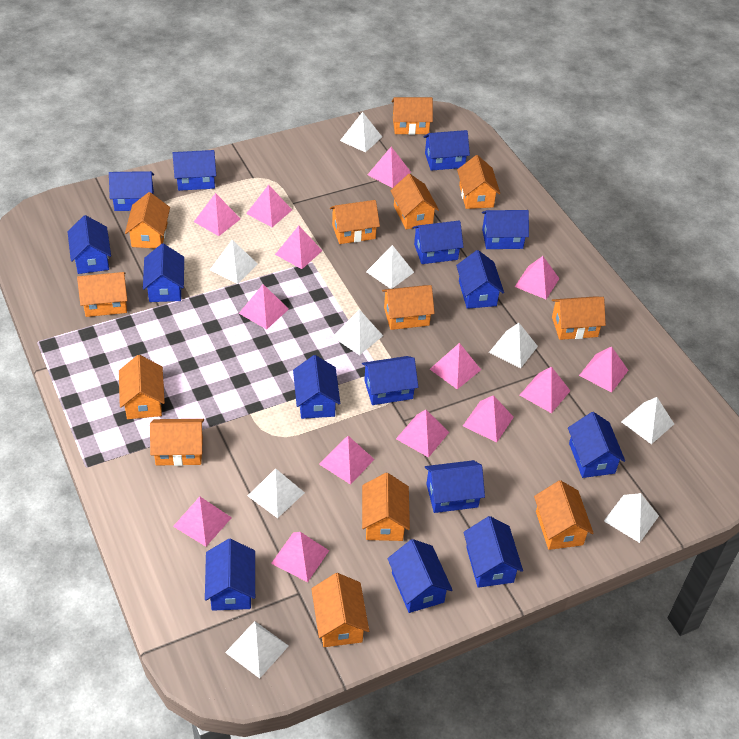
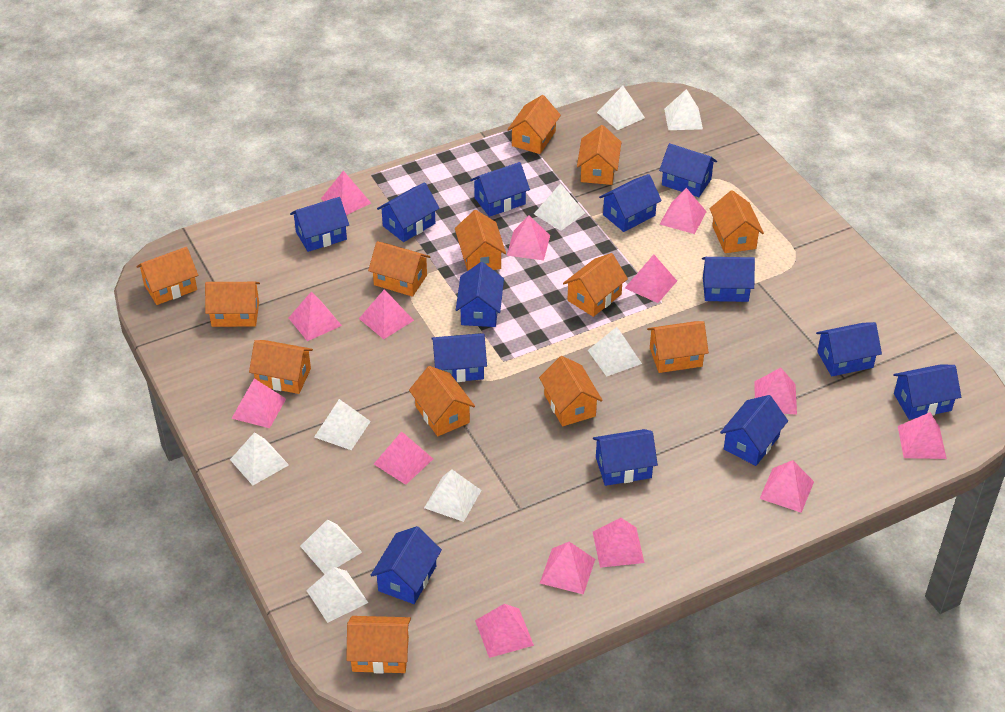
blue house: [68,215,111,274] [109,171,154,211] [143,243,184,302] [173,150,216,191] [205,539,255,611] [293,355,340,419] [362,356,418,405] [387,539,453,613] [412,220,464,264] [424,130,470,171] [425,460,485,513] [456,250,504,309] [463,516,523,588] [482,210,529,249] [568,412,625,478] = 15 -> [290,197,349,252] [370,526,442,604] [377,182,439,242] [431,333,487,382] [456,262,504,327] [470,162,530,217] [593,429,658,486] [599,174,662,232] [659,143,717,197] [702,257,755,302] [720,395,788,466] [816,322,882,376] [893,364,961,420] = 13

